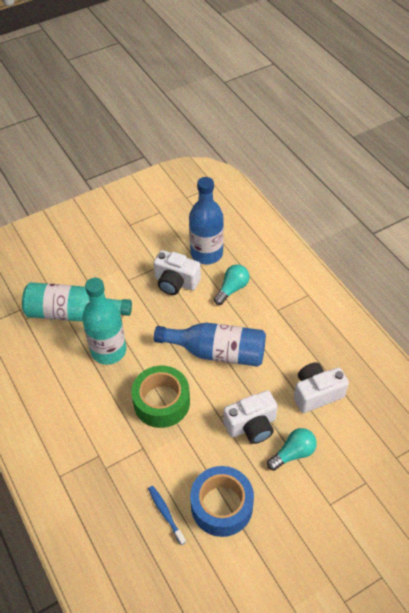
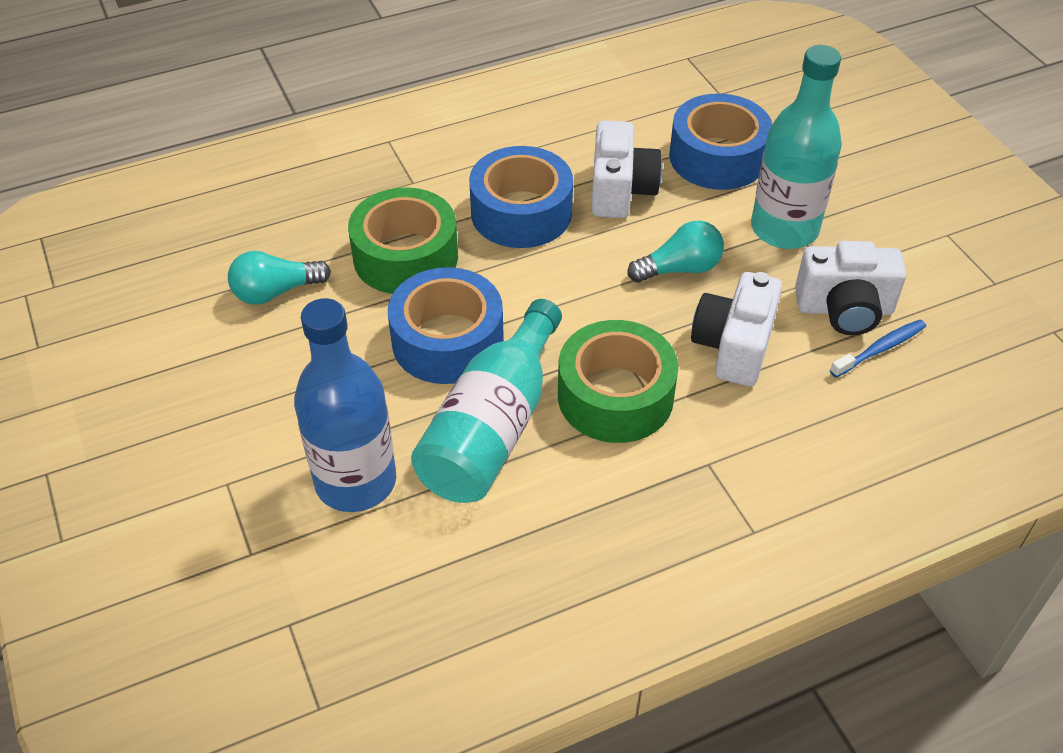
blue bottle: [154,322,266,367] [189,177,224,264] = 2 -> [294,298,396,512] = 1
blue tape: [190,466,254,537] = 1 -> [388,267,504,384] [469,146,573,248] [669,94,773,190] = 3
green tape: [131,366,190,428] = 1 -> [348,187,458,294] [558,320,679,443] = 2

